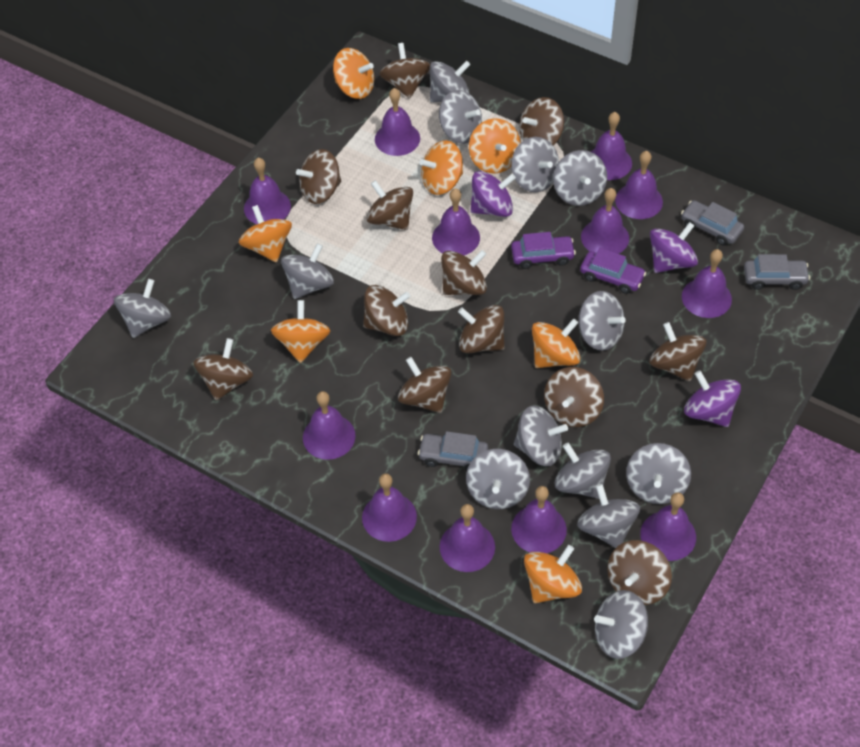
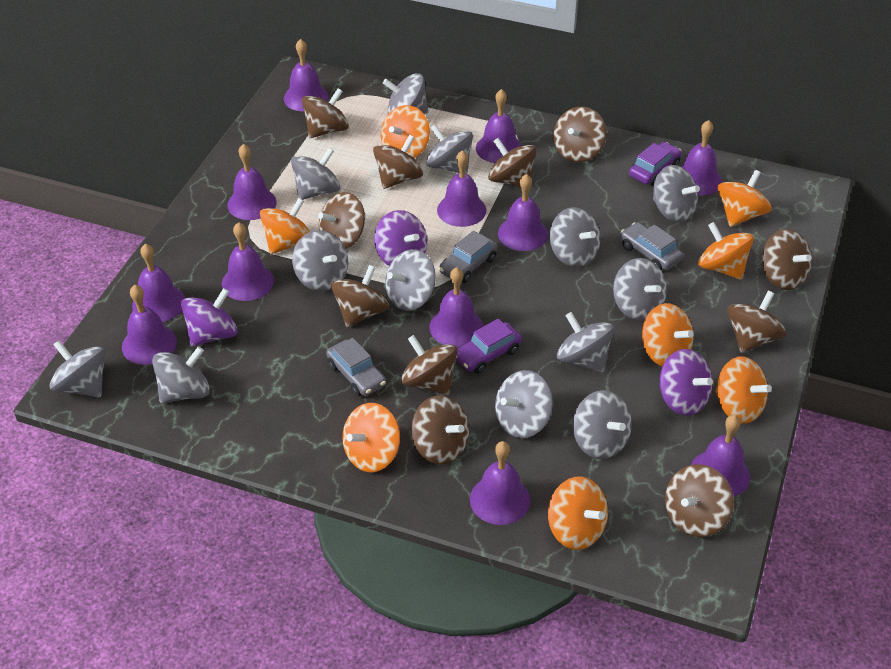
brown spinning top: [193,338,253,401] [296,149,341,204] [363,285,410,336] [367,180,413,230] [379,43,430,99] [398,357,451,413] [441,250,487,295] [458,305,505,353] [519,97,564,145] [544,367,604,427] [607,540,672,605] [649,322,706,381] = 12 -> [302,88,349,138] [318,192,365,249] [331,265,389,327] [373,135,423,189] [401,335,457,395] [411,395,469,465] [488,138,536,187] [553,107,606,162] [665,464,734,537] [727,291,787,353] [762,229,812,290] = 11
orange spinning top: [239,205,292,263] [271,300,330,363] [333,48,374,99] [420,140,463,195] [469,118,520,174] [524,545,582,603] [532,318,581,368] = 7 -> [260,198,310,254] [343,403,400,472] [381,105,430,158] [548,476,608,550] [642,303,694,367] [698,222,754,280] [715,356,772,424] [718,170,772,227] = 8

